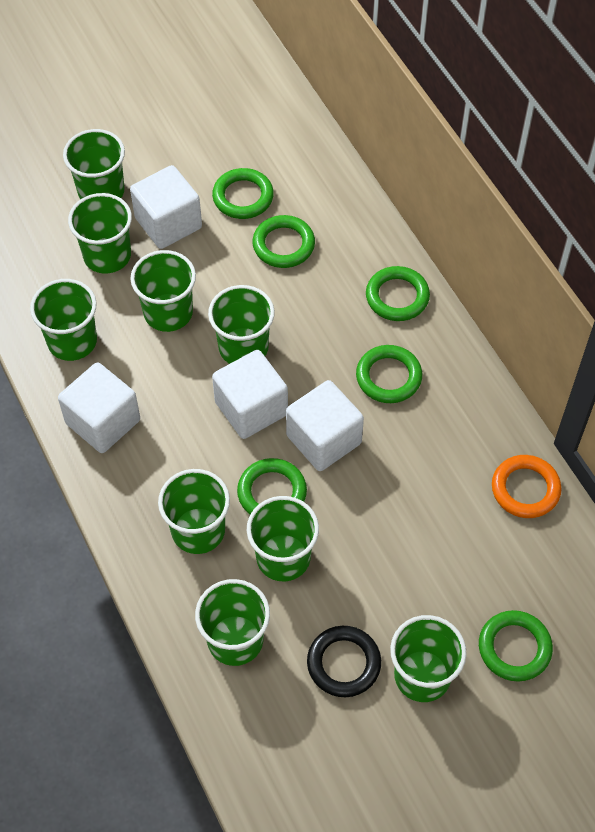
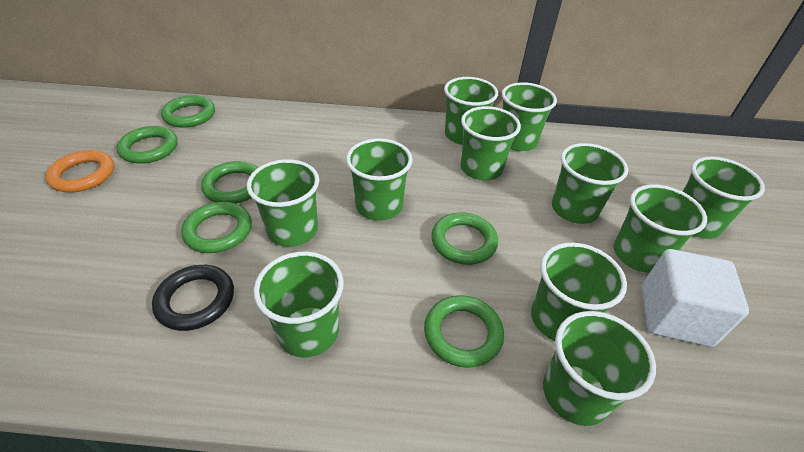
green cup: [30,279,97,361] [63,129,125,200] [68,193,132,274] [130,250,196,332] [158,469,230,554] [195,579,270,666] [208,285,275,364] [247,496,319,581] [390,615,467,702] = 9 -> [247,159,319,247] [253,251,344,357] [346,138,413,221] [444,77,498,145] [461,106,521,180] [502,82,557,151] [531,243,627,341] [543,311,656,426] [552,143,628,224] [614,184,707,273] [682,157,765,239] = 11
white cube: [58,362,140,453] [130,165,202,249] [212,350,288,439] [286,380,364,471] = 4 -> [642,249,749,347] = 1

